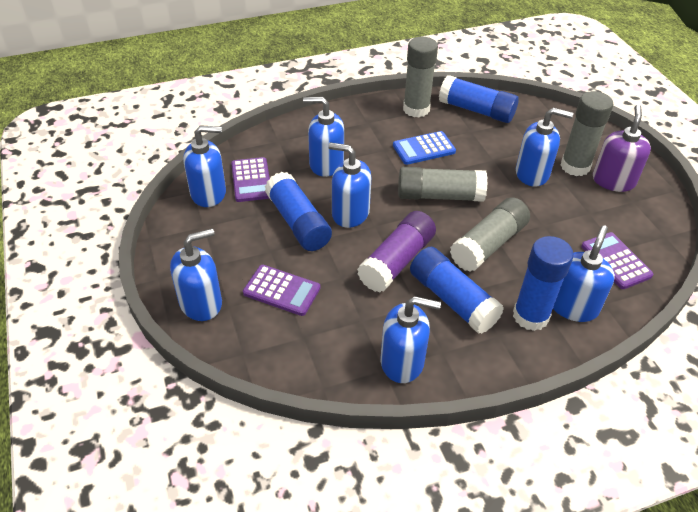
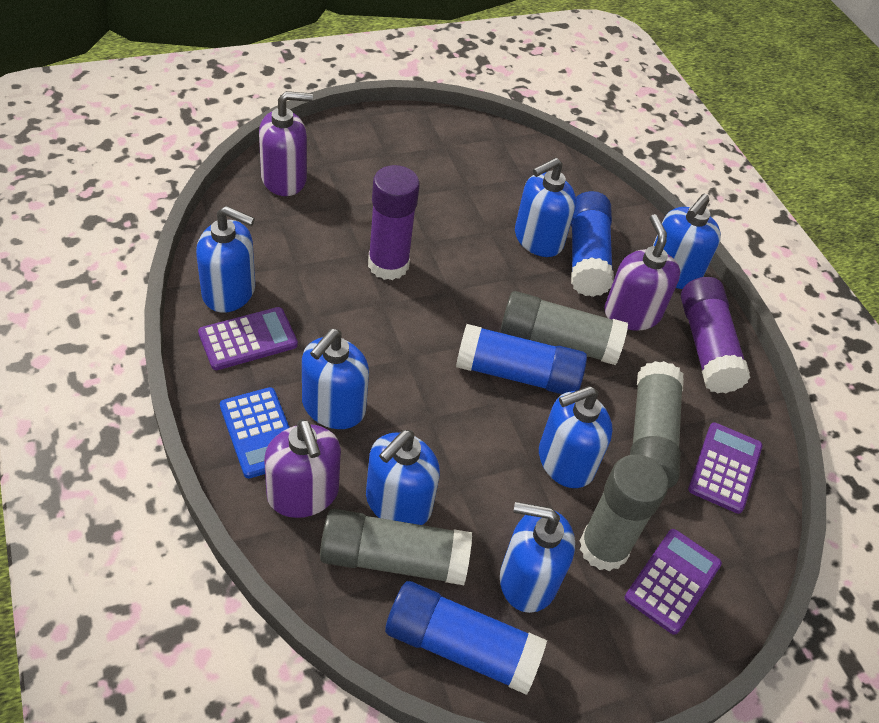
blue glue stick: [265,172,332,251] [410,247,504,334] [439,75,519,123] [513,236,574,331] = 4 -> [385,581,547,695] [456,324,587,394] [571,191,614,297] = 3
purple glue stick: [357,211,436,292] = 1 -> [368,165,420,280] [681,277,751,393] = 2
purple soap dispenser: [593,105,651,192] = 1 -> [259,91,313,196] [264,419,341,518] [604,214,680,331] = 3

